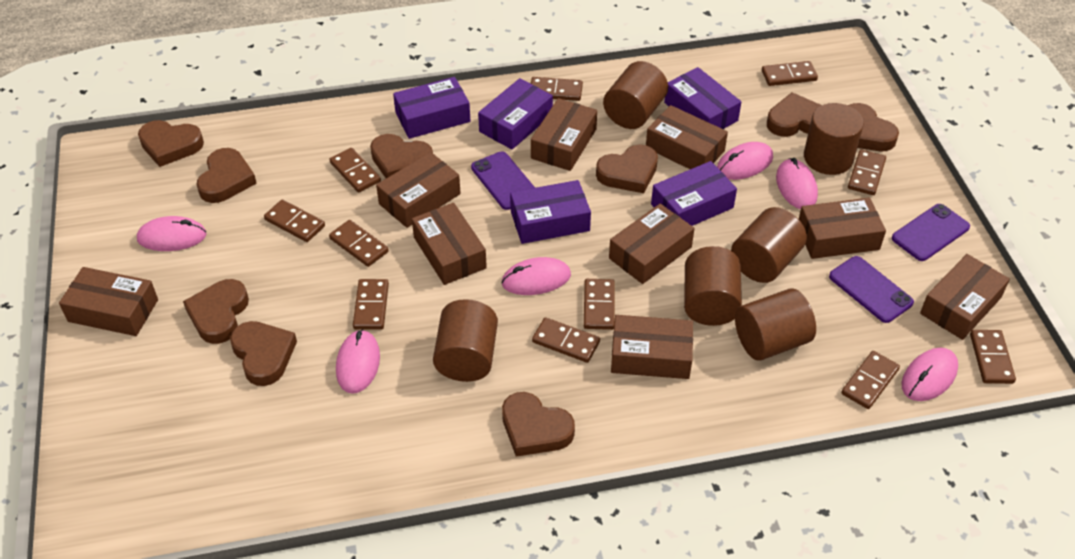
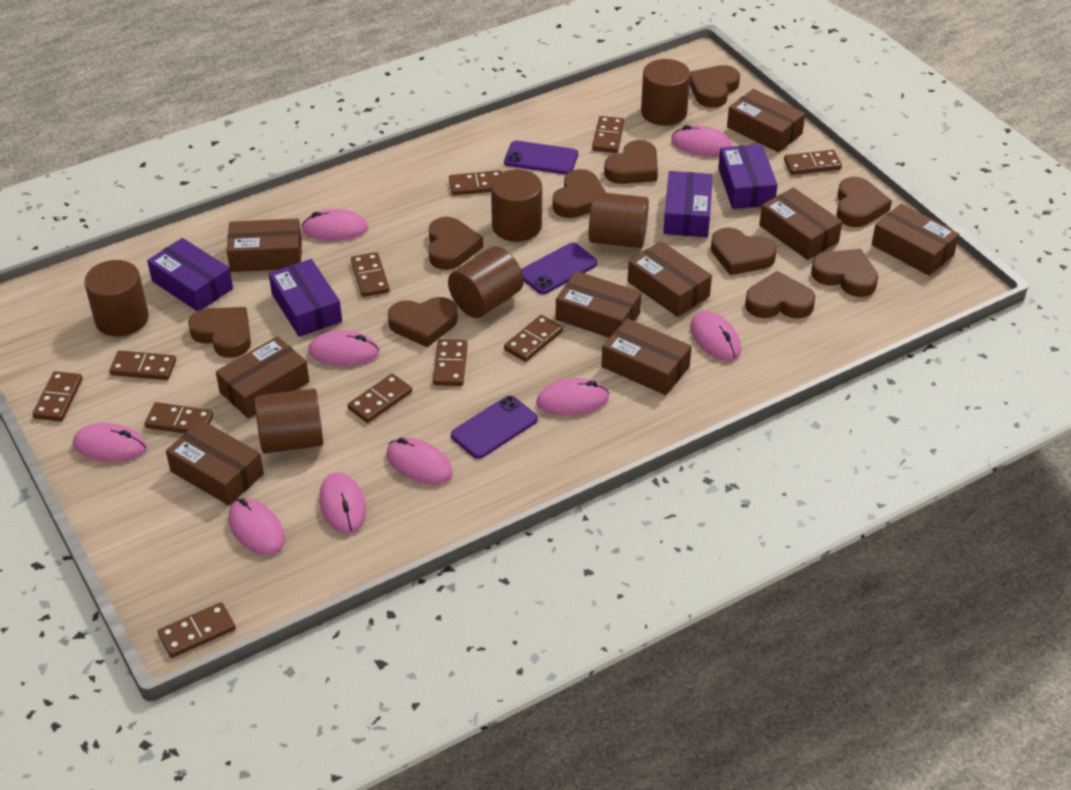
brown heart: [138,120,204,167] [183,279,249,344] [196,148,257,203] [230,321,297,386] [370,134,433,178] [502,392,575,457] [596,145,658,193] [767,92,822,137] [848,103,899,151] = 9 -> [188,307,251,358] [388,297,458,347] [429,217,483,270] [553,169,606,218] [604,140,658,184] [690,65,740,108] [711,227,777,275] [745,271,815,318] [811,249,878,297] [836,177,892,227] = 10
pink mouse: [137,216,207,251] [336,329,380,394] [501,257,571,295] [717,142,773,180] [776,158,818,209] [902,348,958,401] = 6 -> [73,423,147,462] [228,498,285,555] [302,209,368,241] [308,330,379,366] [319,472,366,534] [386,438,453,485] [536,378,609,416] [671,125,732,157] [690,311,741,361] = 9
purple box: [393,77,470,139] [478,78,553,149] [510,180,591,244] [651,161,737,226] [664,67,741,129] = 5 -> [147,238,233,311] [269,259,342,337] [663,171,713,237] [718,144,778,209] = 4

